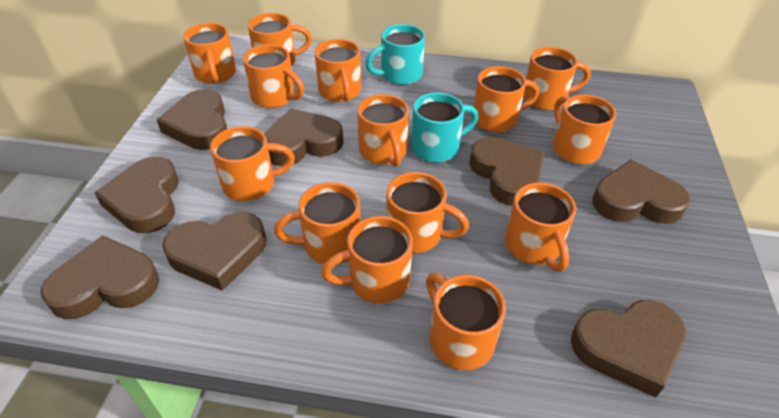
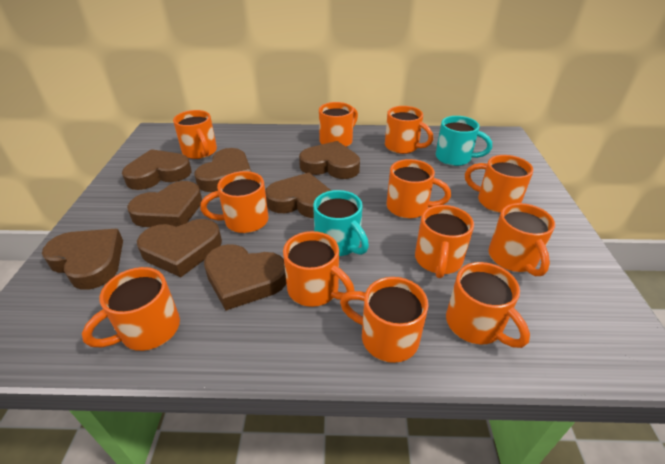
orange mug: [183,23,236,84] [210,126,295,201] [243,44,304,108] [248,13,312,66] [274,182,361,264] [315,39,361,102] [321,216,413,303] [357,94,409,166] [386,172,469,253] [426,273,506,370] [473,66,539,132] [505,182,576,272] [523,47,591,110] [553,94,616,164] = 14 -> [82,267,180,351] [173,110,217,159] [200,171,268,233] [283,231,355,307] [319,102,358,147] [340,277,429,363] [385,106,433,154] [387,159,451,219] [415,205,474,278] [446,262,530,348] [465,155,534,213] [489,203,555,276] = 12

